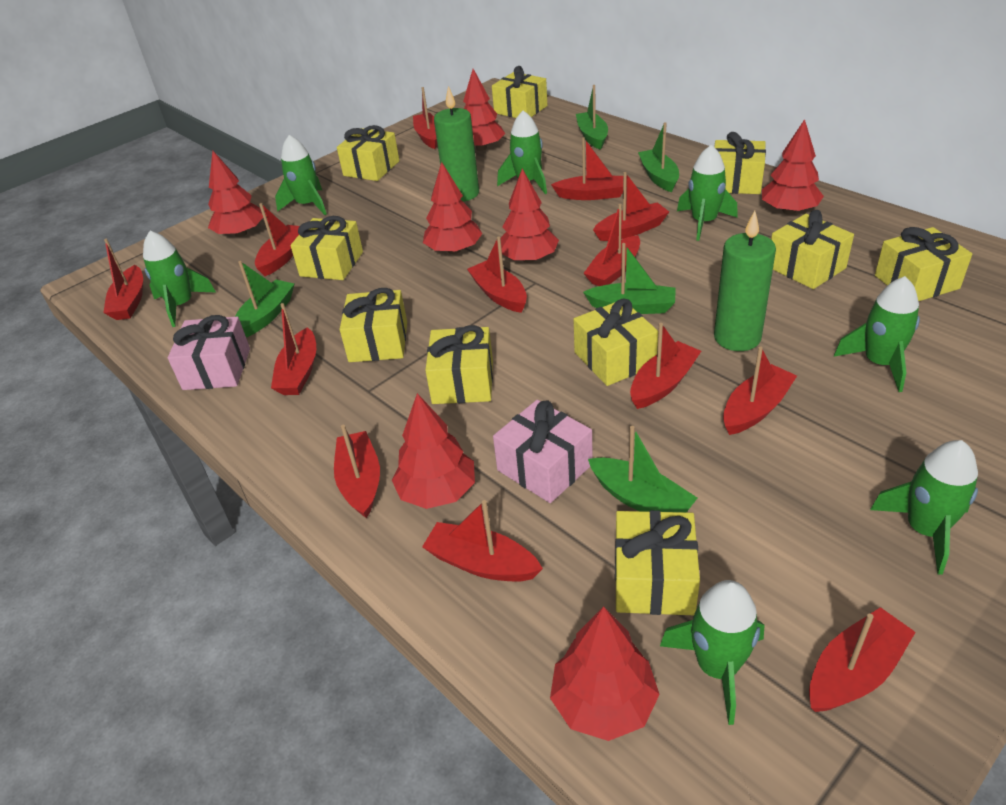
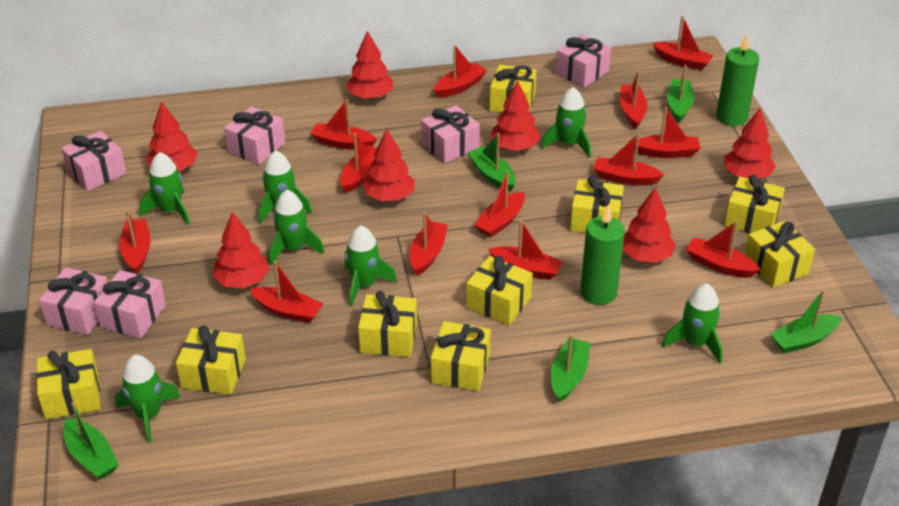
pink gift: [168,315,250,390] [493,400,593,503] = 2 -> [39,267,108,335] [61,131,127,191] [94,270,166,339] [224,106,285,165] [421,105,480,164] [555,34,611,88] = 6
yellow gift: [290,216,363,280] [337,125,399,181] [340,288,407,362] [425,325,493,404] [492,66,547,118] [573,298,658,386] [615,510,700,615] [714,132,766,194] [771,210,854,289] [875,227,972,301] = 10 -> [36,349,101,419] [176,325,246,395] [358,291,417,357] [431,321,491,391] [466,256,533,325] [489,65,537,113] [570,176,624,233] [724,175,785,233] [745,221,815,288] = 9

